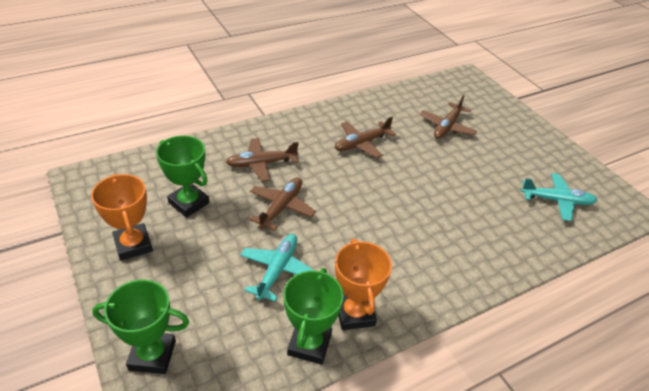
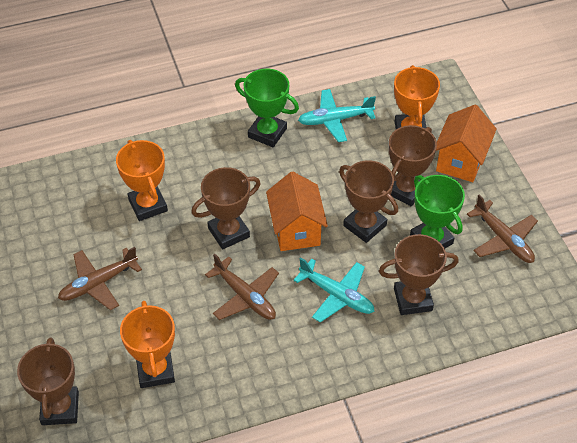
brown plane: [226,138,299,182] [249,178,316,231] [335,117,396,158] [420,95,477,139] = 4 -> [58,247,142,310] [205,253,279,320] [467,194,538,263] = 3
brown trophy: none = 0 -> [17,337,79,425] [191,167,261,249] [339,160,398,243] [379,234,459,315] [389,125,437,206] = 5
green trophy: [92,280,189,374] [156,136,210,217] [283,268,344,365] = 3 -> [235,68,299,147] [410,175,465,248] = 2
orange house: none = 0 -> [266,172,328,251] [436,105,497,182] = 2
orange trophy: [91,174,153,261] [335,239,392,330] = 2 -> [116,140,168,221] [120,301,175,388] [394,65,440,129] = 3

